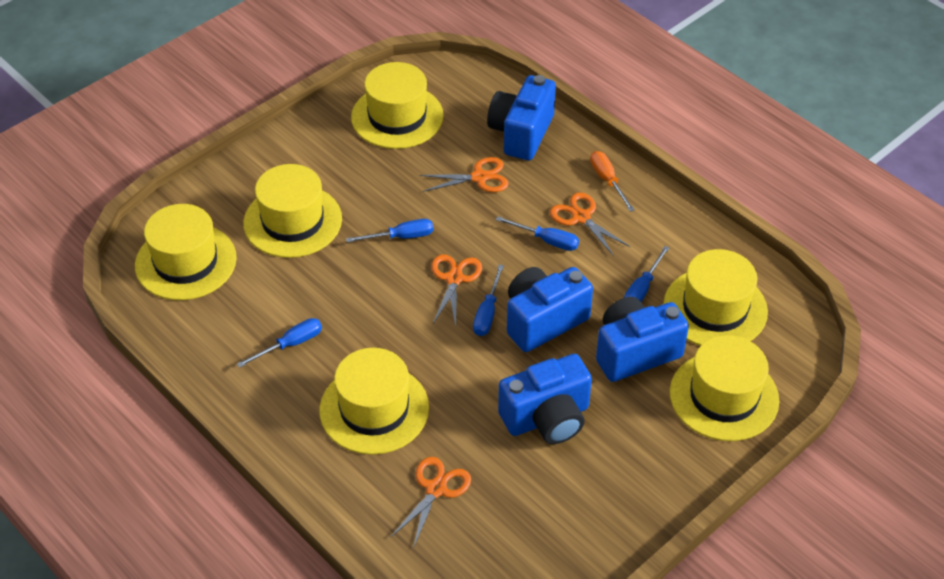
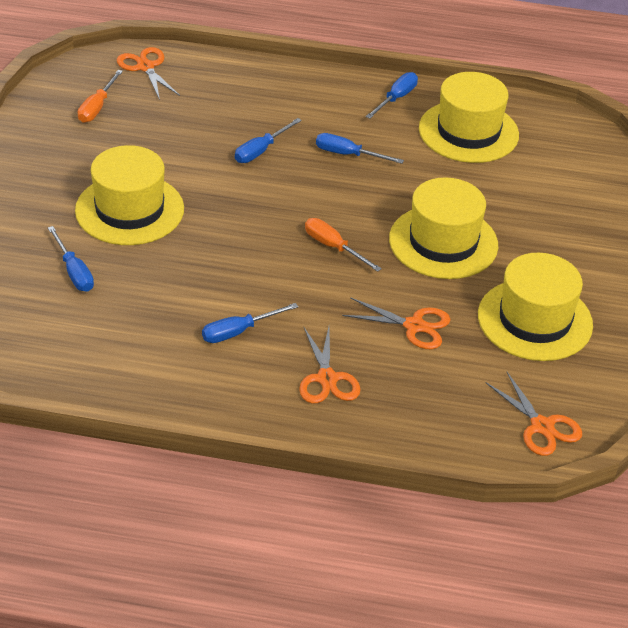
blue camera: [487,75,556,160] [498,354,592,444] [507,267,593,352] [596,297,689,382] = 4 -> none = 0
orange screwdriver: [590,151,635,212] = 1 -> [78,70,123,123] [305,218,382,272] = 2
yellow hat: [135,204,237,300] [243,164,342,258] [319,348,429,455] [351,62,444,149] [664,249,768,346] [670,335,779,441] = 6 -> [75,145,184,245] [389,177,498,279] [419,72,519,163] [478,253,593,361] = 4

